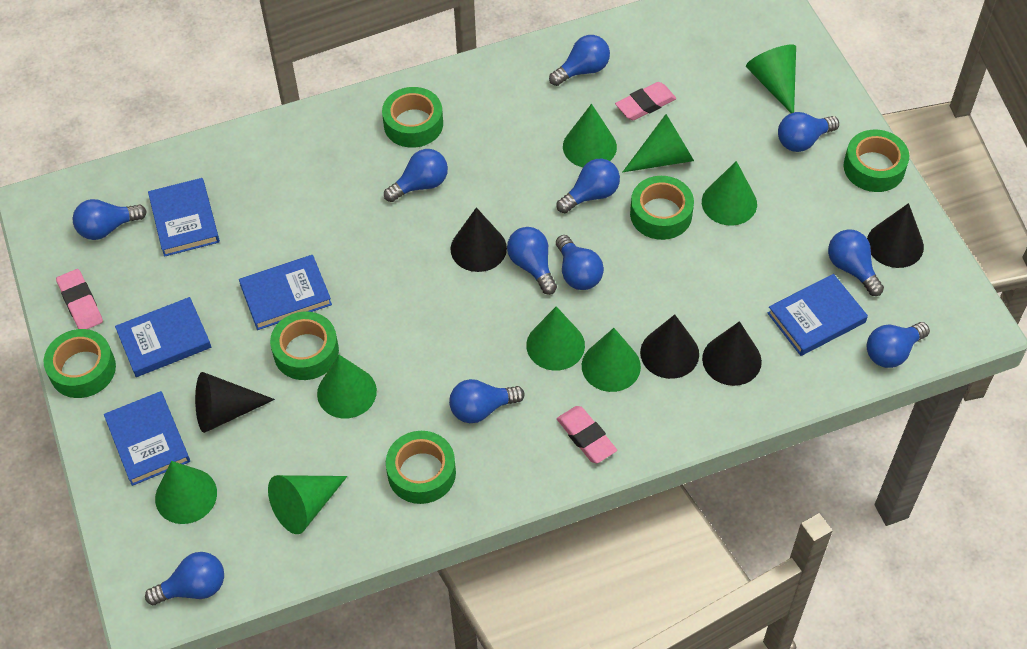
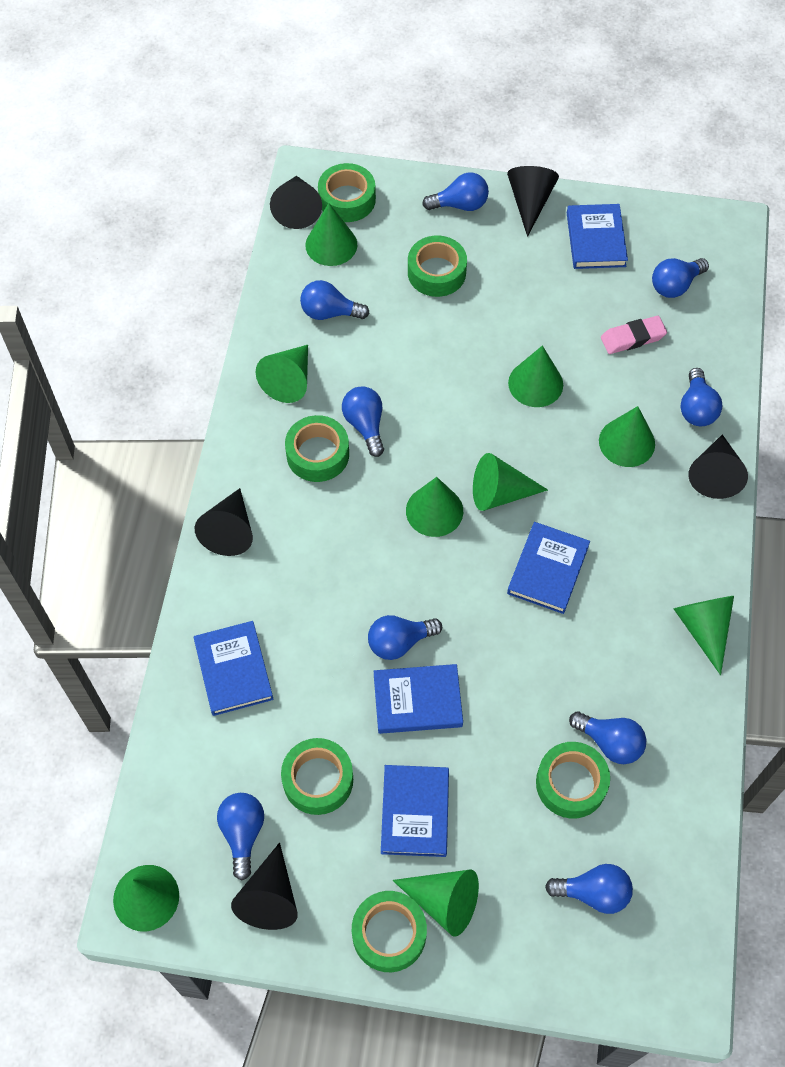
blue light bulb: [73,199,147,240] [145,552,224,605] [384,149,448,202] [449,379,525,423] [507,227,557,295] [549,35,610,86] [556,159,620,213] [556,235,604,290] [778,112,839,152] [828,229,884,296] [867,322,930,368] = 11 -> [217,793,264,881] [300,280,369,320] [342,387,384,457] [368,615,442,660] [422,172,489,211] [545,864,633,914] [569,711,646,764] [652,258,709,298] [681,368,722,426] = 9
pink eraser: [56,269,103,329] [557,406,617,463] [615,82,676,120] = 3 -> [601,316,667,354] = 1

